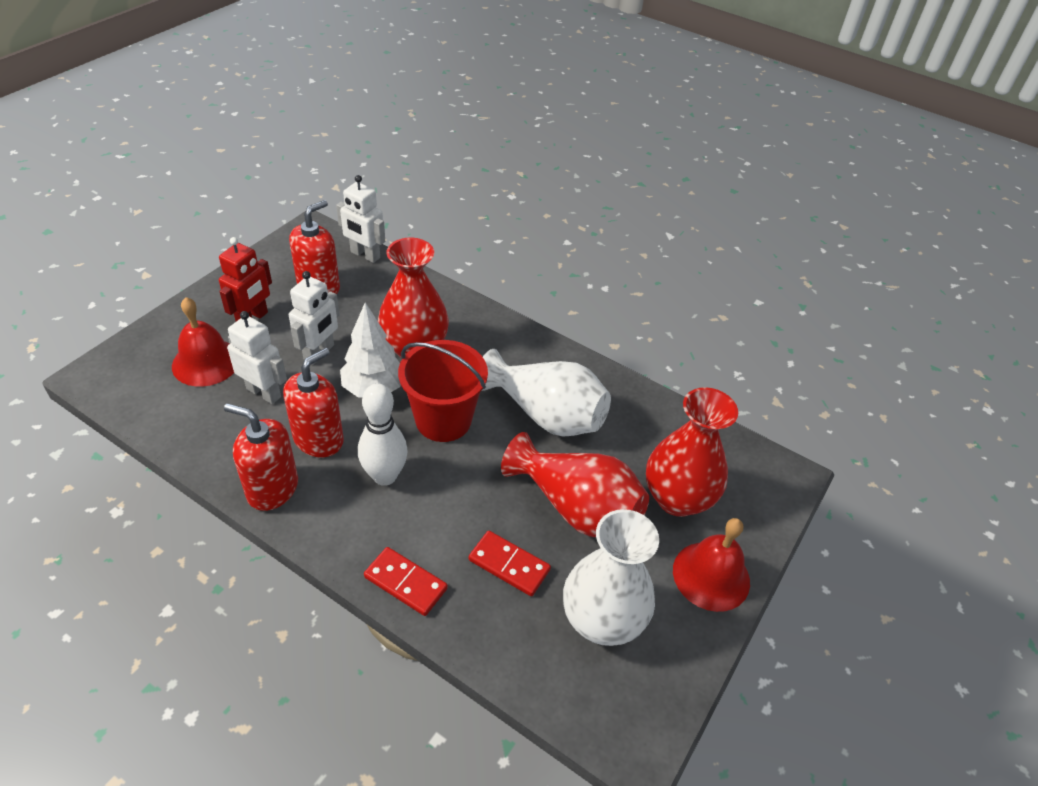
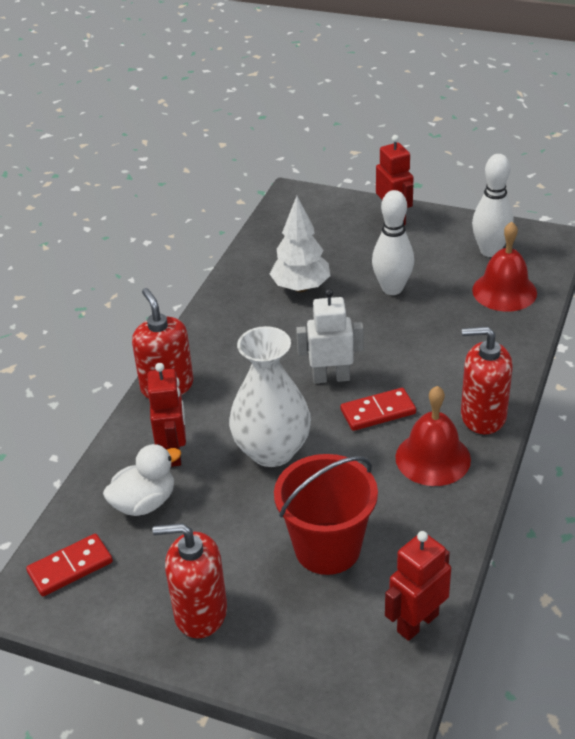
red robot: [219,237,272,321] = 1 -> [148,363,186,467] [376,135,413,225] [385,531,451,641] = 3
red vase: [378,238,449,358] [501,432,649,537] [646,387,738,517] = 3 -> none = 0
white bowling pin: [358,383,408,486] = 1 -> [372,190,414,295] [472,154,514,257] = 2
white duck: none = 0 -> [103,444,181,516] = 1
white robot: [227,311,287,404] [289,271,340,365] [336,175,385,263] = 3 -> [296,289,363,383] = 1
white vase: [481,349,611,437] [563,509,659,646] = 2 -> [229,326,311,467] = 1

